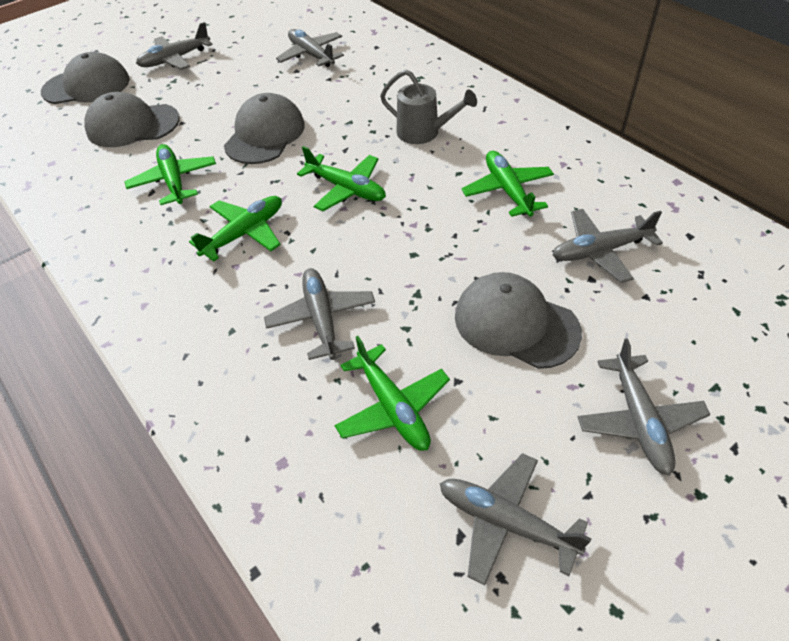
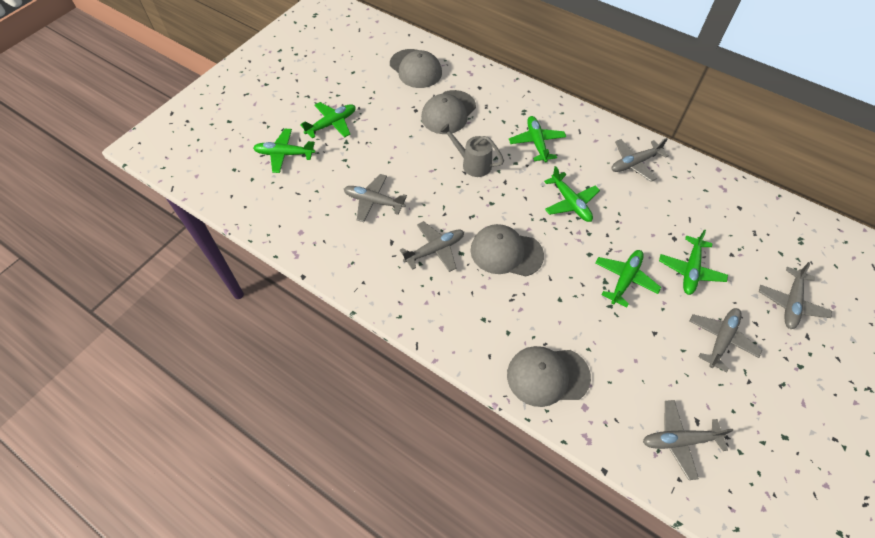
green plane: [125,144,216,205] [189,196,282,262] [297,146,386,211] [335,336,450,451] [461,151,554,217] = 5 -> [253,129,315,173] [300,102,356,139] [509,116,566,163] [544,166,600,222] [595,250,661,308] [659,229,728,295] = 6

